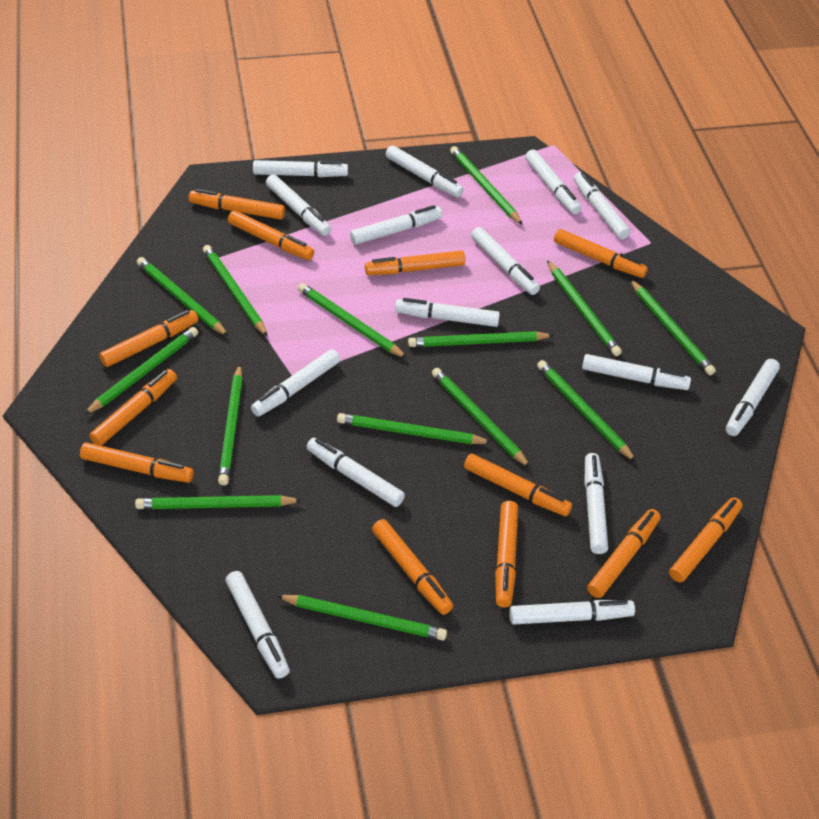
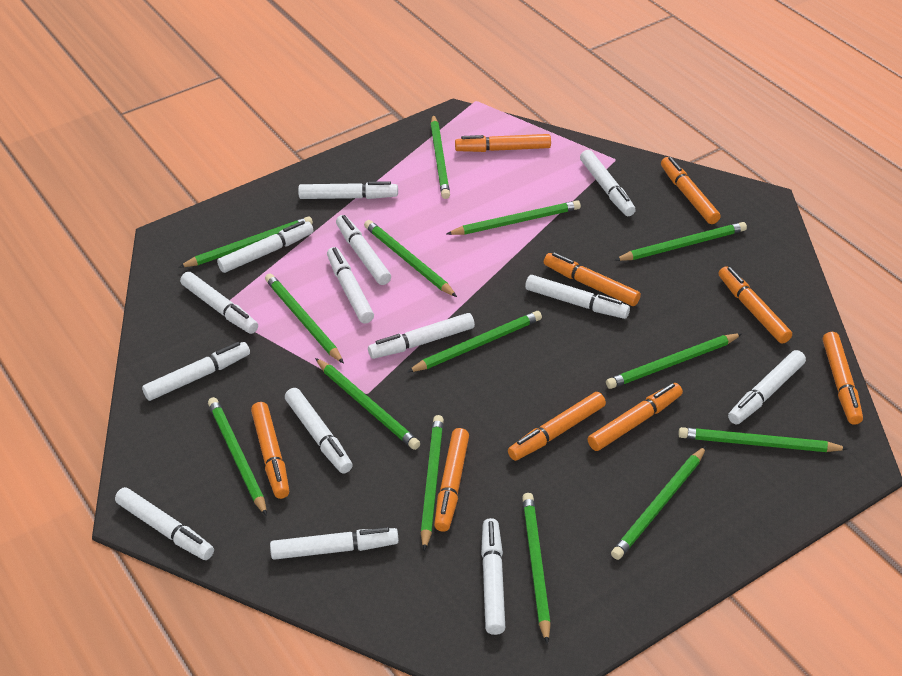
orange marker: [80,442,194,483] [89,369,177,446] [99,310,199,367] [189,189,285,220] [228,210,314,260] [365,250,465,275] [372,519,453,615] [464,454,572,516] [495,501,518,607] [554,229,648,278] [587,509,660,598] [669,497,742,583] = 12 -> [251,402,289,499] [434,428,469,532] [455,134,551,152] [508,392,606,461] [544,252,641,306] [587,383,683,451] [661,157,721,224] [719,266,792,344] [823,332,863,425] = 9
white marker: [225,571,290,679] [251,349,340,417] [253,160,348,177] [266,174,331,236] [307,438,405,507] [350,205,443,245] [386,145,464,197] [395,298,500,327] [471,227,540,295] [509,600,635,625] [525,149,582,214] [573,172,630,239] [582,354,691,390] [584,453,608,554] [726,359,780,436] = 15 -> [115,487,214,560] [142,342,250,401] [180,272,258,334] [217,221,314,273] [270,527,399,560] [285,388,353,473] [298,181,398,199] [327,247,374,324] [336,215,391,285] [368,313,475,359] [481,518,505,635] [525,275,630,319] [580,150,636,216] [728,350,806,424] = 14

